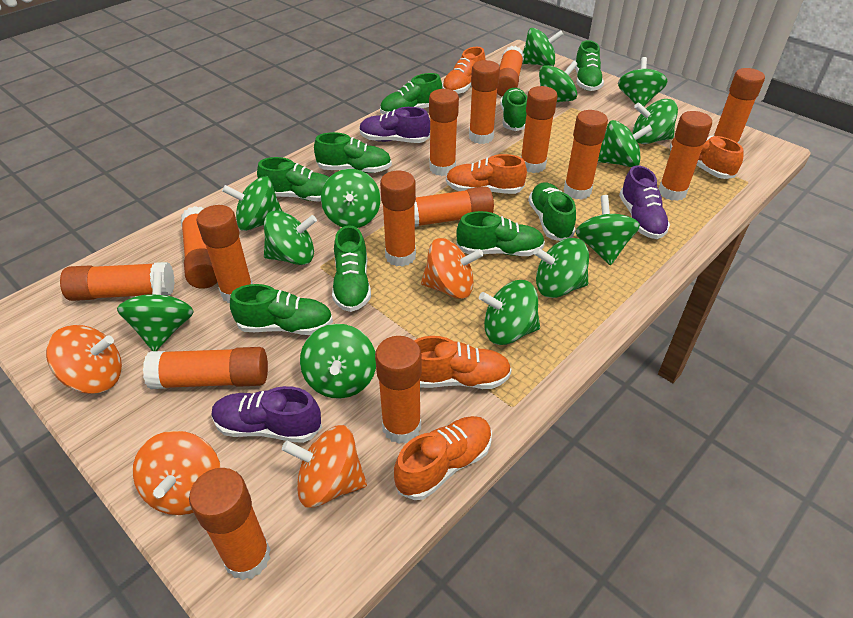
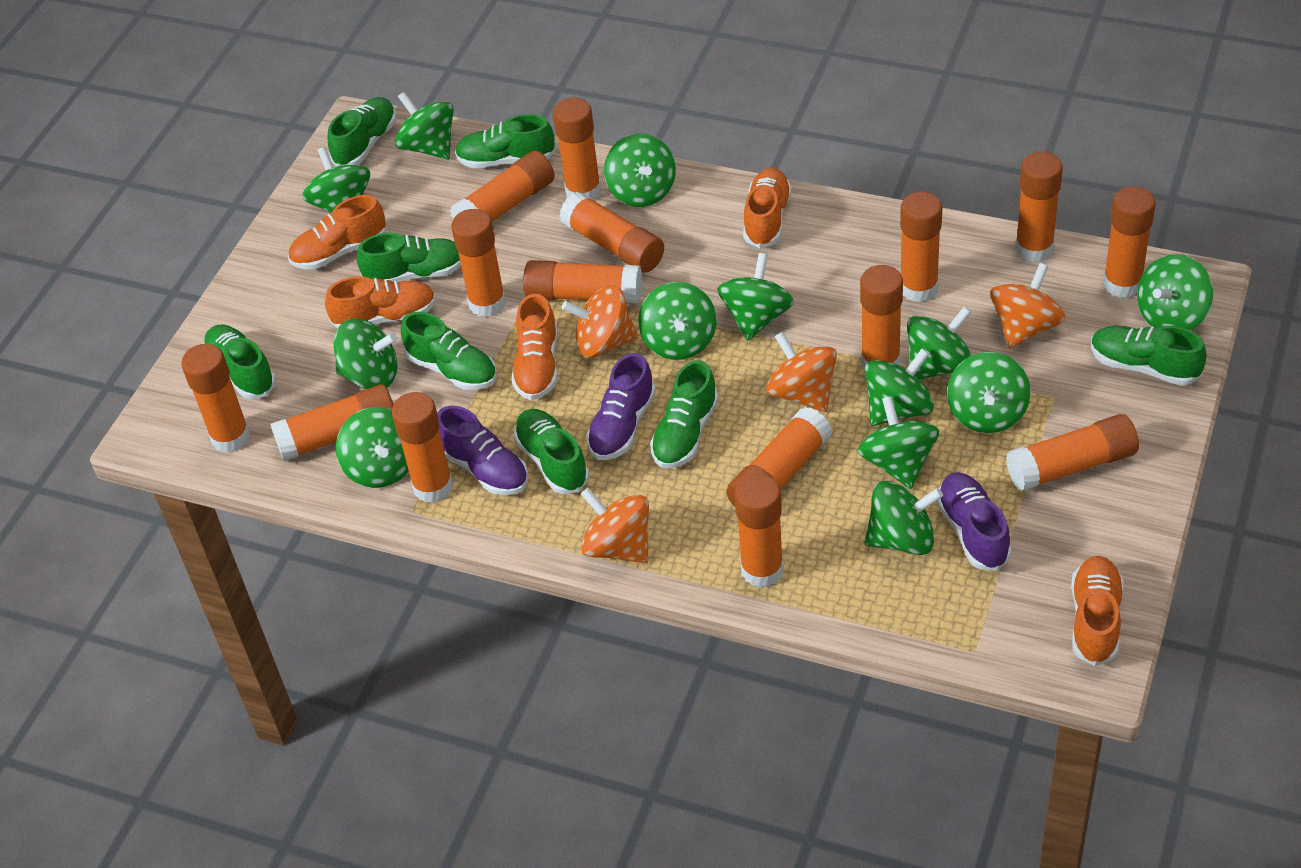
green shoe: [230,284,333,335] [257,157,329,202] [314,132,392,173] [332,225,371,312] [380,73,442,115] [456,211,545,256] [500,88,527,131] [528,182,576,241] [575,40,604,91] = 9 -> [203,325,276,399] [328,97,396,166] [357,233,461,282] [401,312,497,390] [455,114,556,168] [514,409,589,494] [650,360,719,468] [1091,326,1206,386] = 8

